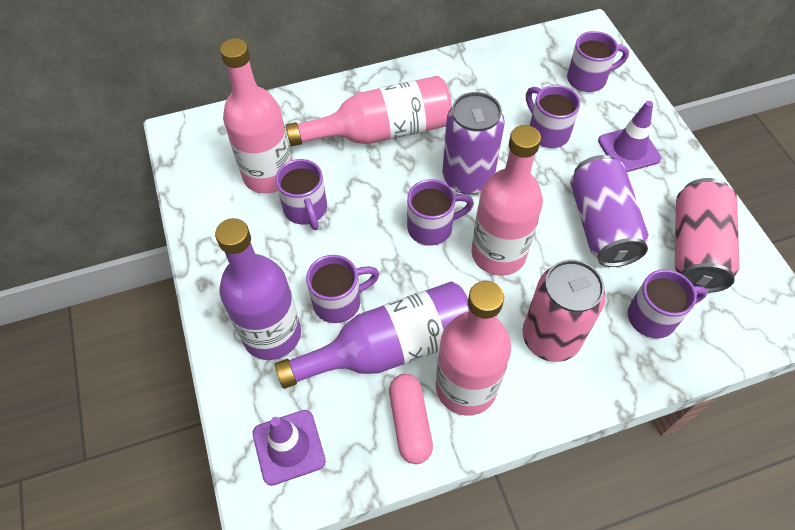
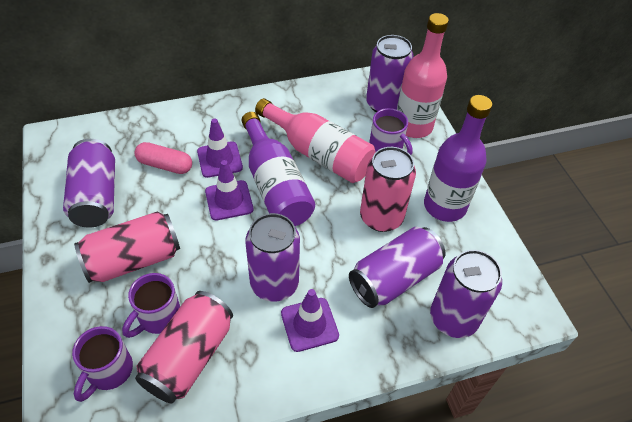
pink bottle: [220,38,292,194] [285,76,452,146] [436,281,511,416] [471,125,543,276] = 4 -> [255,98,375,183] [397,13,449,138] = 2
pink can: [522,260,606,362] [675,178,740,293] = 2 -> [74,211,180,283] [135,291,233,403] [360,147,416,232] = 3
purple can: [442,92,505,195] [571,155,649,267] = 2 -> [63,139,115,228] [245,213,300,302] [349,227,446,308] [366,35,414,112] [430,250,502,338] = 5
purple mug: [275,159,327,230] [306,255,379,323] [407,179,474,246] [526,85,580,148] [567,31,629,92] [628,269,708,339] = 6 -> [72,326,133,402] [122,273,180,338] [369,108,412,155] = 3
purple traffic cone: [253,410,326,486] [598,101,661,172] = 2 -> [197,119,243,178] [205,160,253,220] [281,289,339,352] = 3

